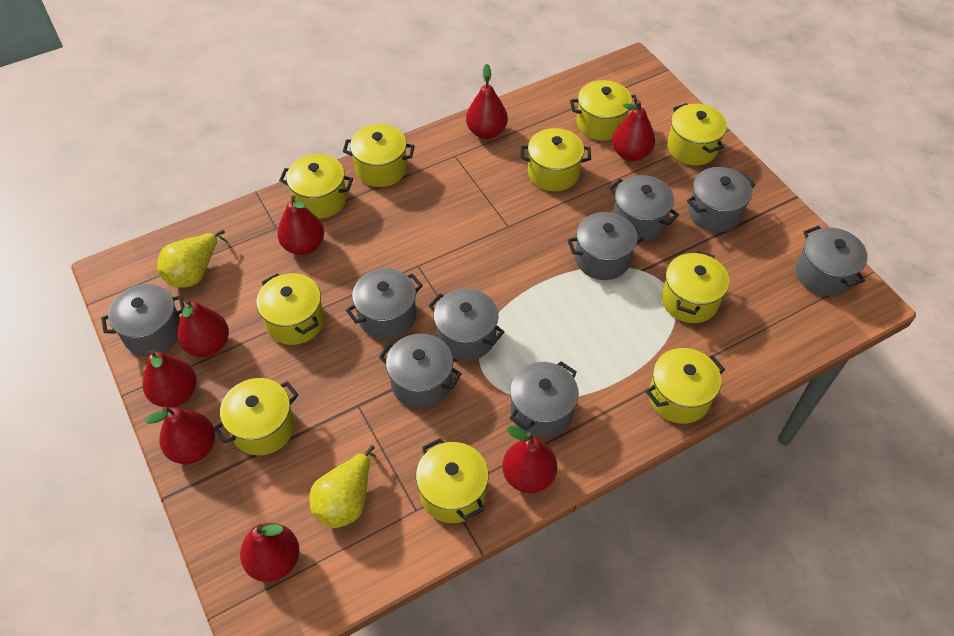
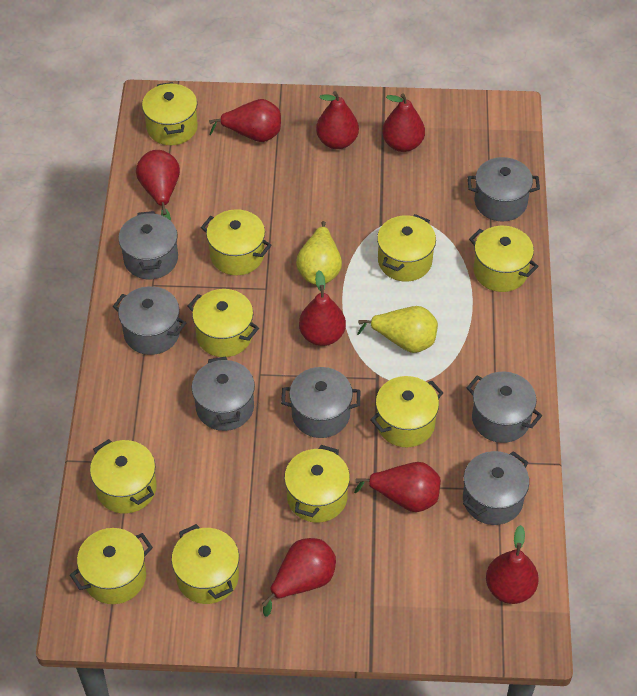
grey pot: [101,284,184,356] [346,268,423,340] [379,334,462,409] [429,288,504,361] [510,361,579,438] [567,212,645,280] [609,175,679,241] [687,167,755,232] [796,226,867,296] = 9 -> [113,286,186,355] [118,211,178,279] [192,356,255,431] [281,367,360,438] [463,451,529,525] [467,372,542,443] [468,157,540,222] = 7

